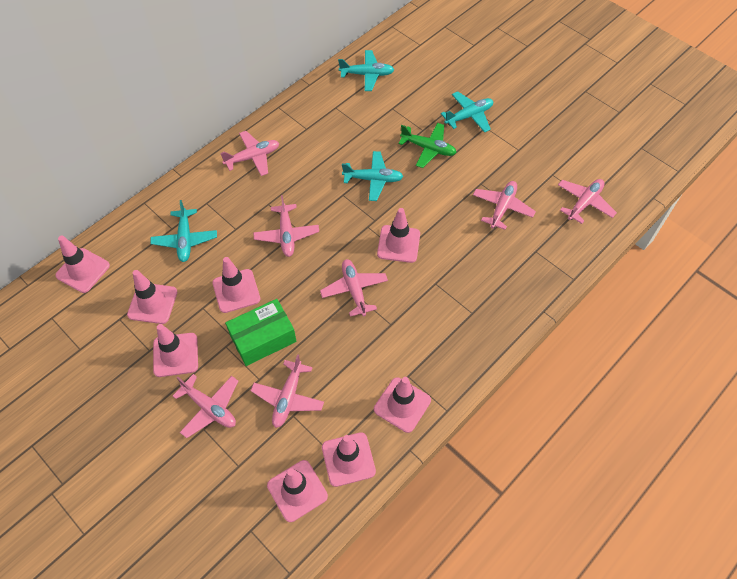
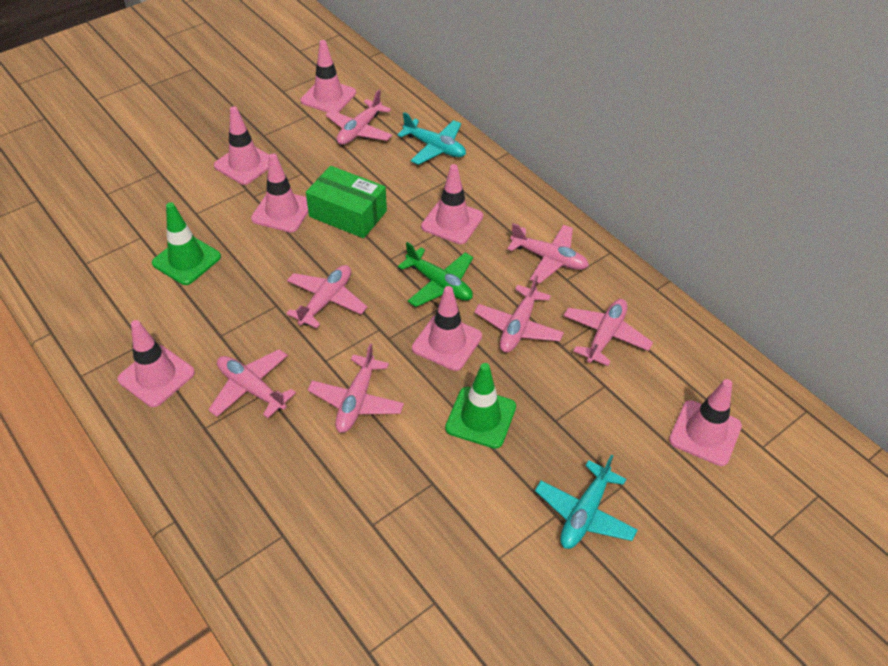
green traffic cone: none = 0 -> [152,202,221,285] [445,363,516,449] = 2
pink traffic cone: [55,236,110,293] [127,270,178,324] [153,324,198,377] [212,257,261,313] [267,460,328,522] [322,432,376,487] [374,377,431,433] [377,208,420,263] = 8 -> [117,320,195,407] [214,106,269,185] [251,154,308,232] [301,40,356,113] [412,286,482,371] [421,164,483,244] [669,379,742,466] = 7
turquoise plane: [150,200,217,262] [338,50,394,91] [342,151,404,201] [441,91,493,133] = 4 -> [397,112,466,165] [535,455,638,549] = 2

